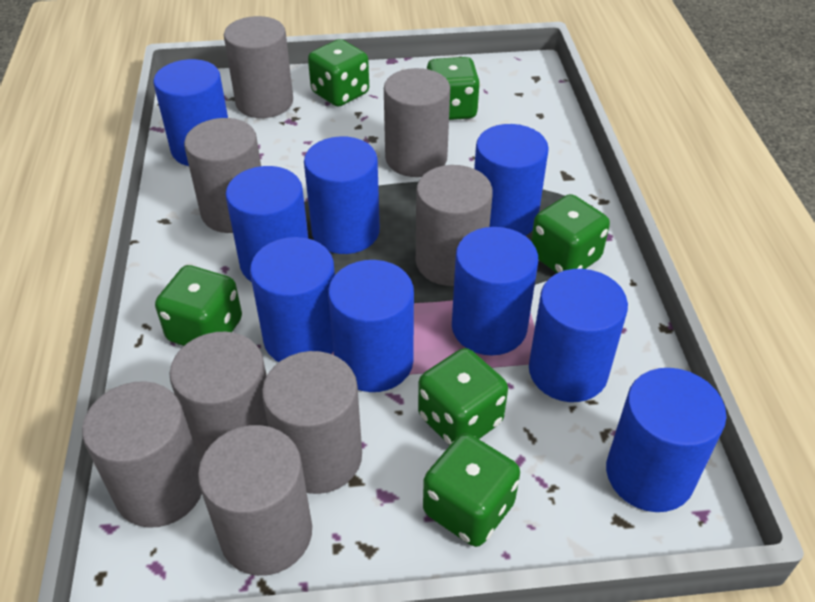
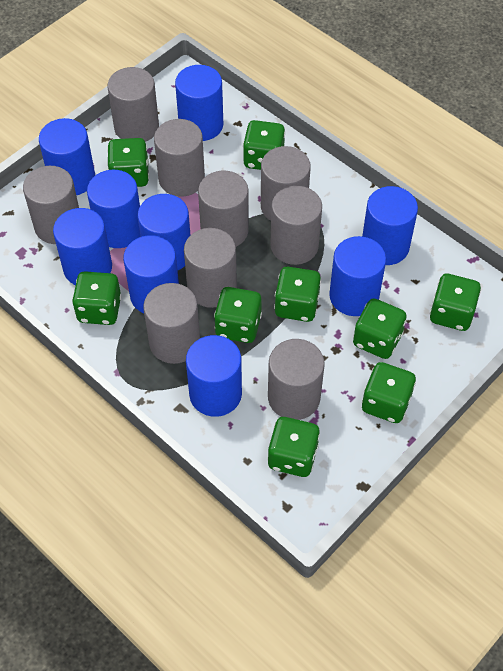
green dice: [155,265,242,346] [308,39,369,107] [418,348,508,445] [423,433,520,547] [426,57,480,120] [531,194,610,273] = 6 -> [72,271,122,325] [107,138,149,187] [214,287,262,343] [243,120,285,170] [267,417,320,477] [274,267,321,322] [353,298,407,359] [362,362,416,423] [430,274,481,331] = 9
grey cylinder: [82,381,202,528] [169,332,268,461] [184,118,261,233] [198,425,312,576] [224,16,293,118] [262,351,362,494] [384,68,450,177] [416,165,493,286] = 8 -> [23,166,79,244] [107,67,159,142] [143,283,200,364] [154,119,205,197] [184,228,237,308] [198,171,249,247] [261,146,311,221] [268,339,325,420] [270,186,322,265] = 9

